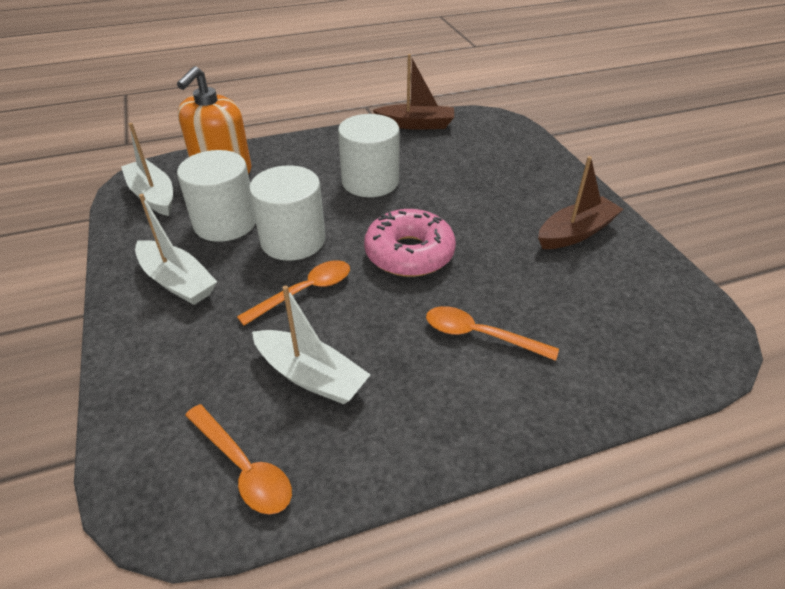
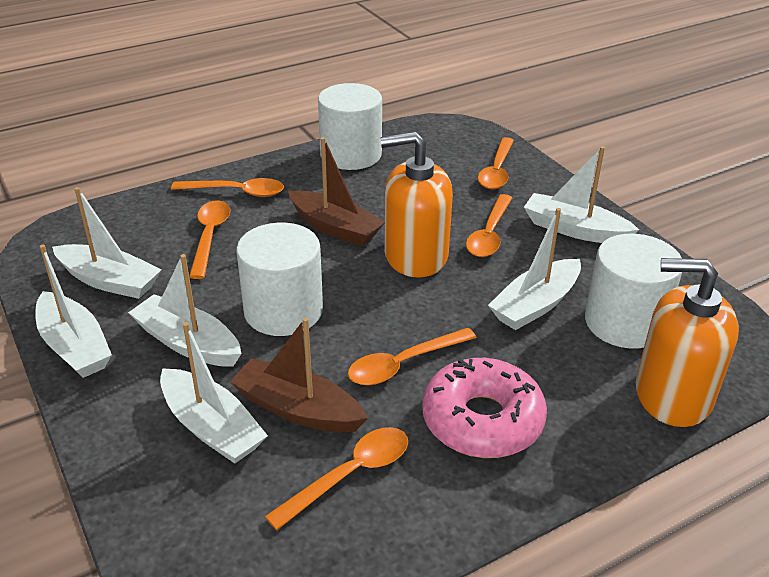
orange soap dispenser: [177,66,252,174] = 1 -> [380,132,453,278] [636,258,739,427] = 2
orange spoon: [185,404,292,514] [237,260,350,326] [426,306,559,361] = 3 -> [171,178,284,197] [189,200,231,279] [265,427,408,530] [348,328,477,385] [466,194,512,257] [478,137,514,189] = 6
white boat: [121,123,173,216] [135,194,217,305] [252,285,371,404] = 3 -> [35,245,112,378] [52,187,162,299] [128,254,242,367] [160,322,268,464] [488,208,581,330] [524,146,639,243] = 6

